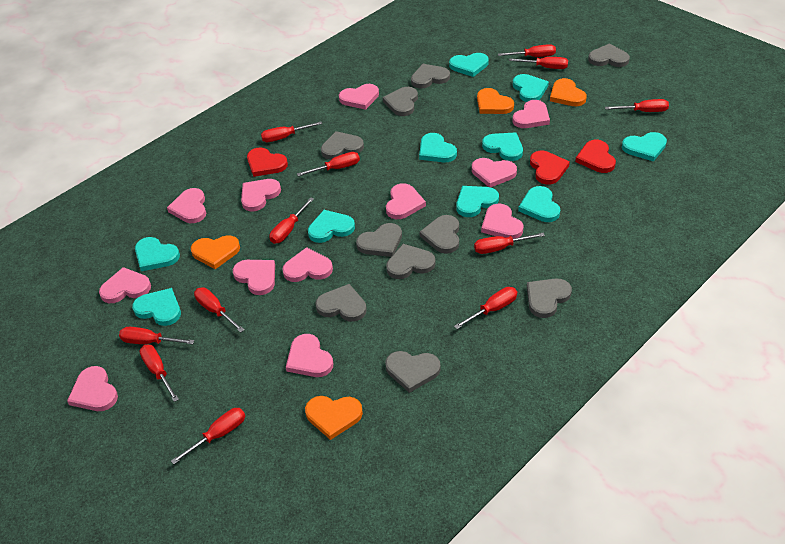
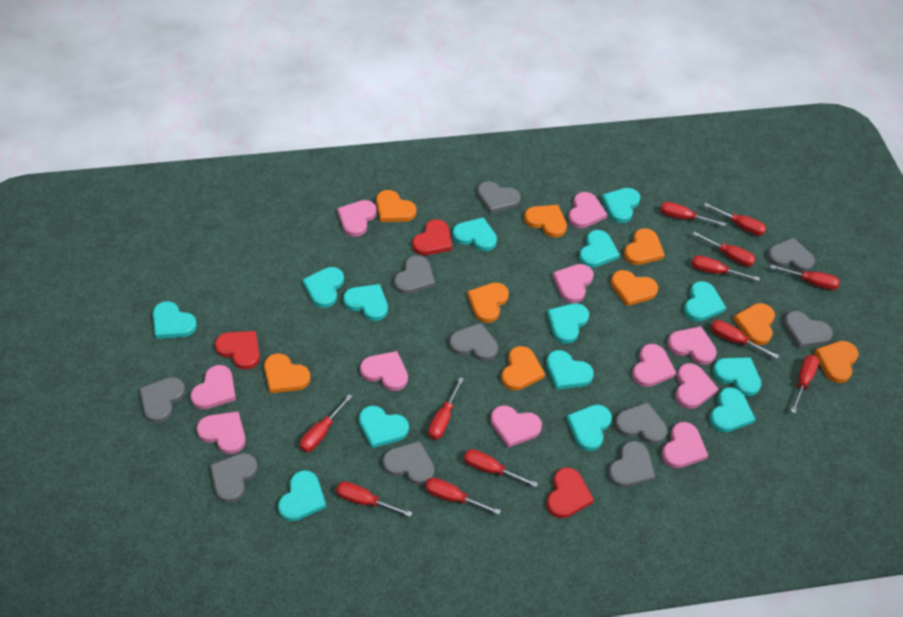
orange heart: [191,235,240,269] [305,396,363,440] [477,88,514,114] [550,78,587,106] = 4 -> [264,353,310,393] [376,190,416,222] [467,282,509,323] [501,346,545,390] [524,205,567,238] [611,270,658,306] [624,228,665,265] [733,303,775,345] [814,341,859,383] = 9
pink heart: [67,366,118,411] [99,267,151,303] [167,188,206,223] [233,260,275,295] [241,179,281,211] [282,247,333,282] [286,334,333,377] [339,84,379,110] [386,183,426,219] [472,158,517,187] [481,204,524,239] [513,100,550,128] = 12 -> [190,365,236,409] [196,411,246,454] [337,200,377,237] [360,351,408,391] [490,405,542,448] [552,264,594,303] [568,192,607,228] [632,344,676,387] [661,422,708,468] [667,326,717,365] [675,363,718,409] = 11
turquoise heart: [132,288,181,326] [135,237,180,271] [308,210,355,243] [419,133,457,162] [449,53,489,77] [456,186,499,217] [482,132,523,161] [513,74,549,102] [518,186,560,222] [622,132,667,161] = 10 -> [153,301,197,339] [278,470,326,521] [302,267,344,308] [343,284,388,321] [359,406,409,448] [452,217,497,251] [546,350,594,389] [547,303,589,343] [566,404,612,451] [579,230,620,268] [601,188,640,223] [684,281,726,321] [709,387,755,432] [712,357,762,396] = 14

